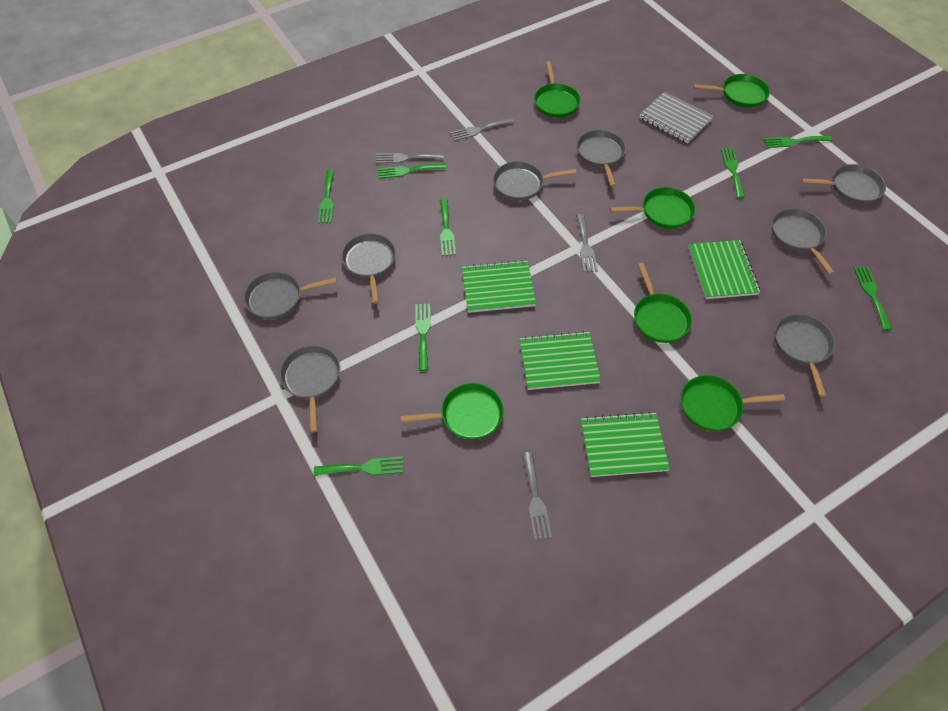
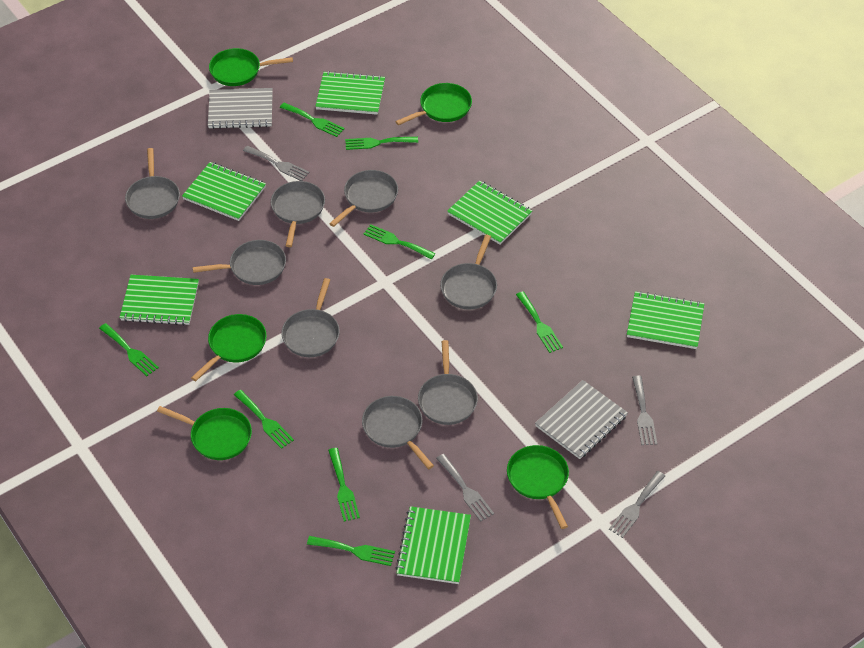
green notebook: [462,260,536,313] [519,331,601,390] [581,412,670,477] [688,240,760,299] = 4 -> [119,275,199,326] [182,162,266,221] [315,71,385,115] [396,506,471,584] [447,180,532,245] [627,291,704,349] = 6
green pan: [400,383,504,440] [534,61,581,118] [610,187,695,229] [634,263,692,343] [681,375,785,431] [693,74,770,108] = 6 -> [157,406,252,460] [191,314,267,381] [209,48,293,86] [395,83,472,125] [507,445,569,529] = 5
grey notebook: [639,92,714,143] = 1 -> [208,88,273,129] [535,380,628,459] = 2

